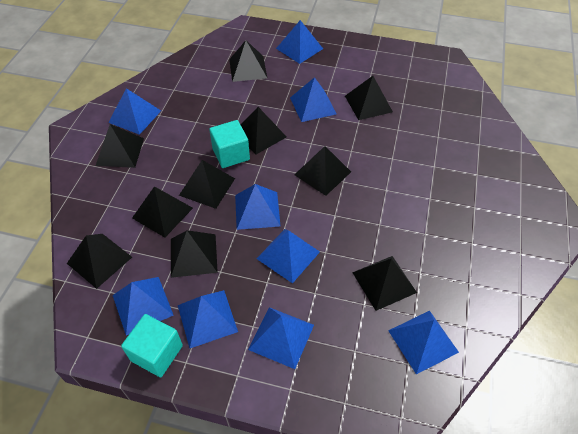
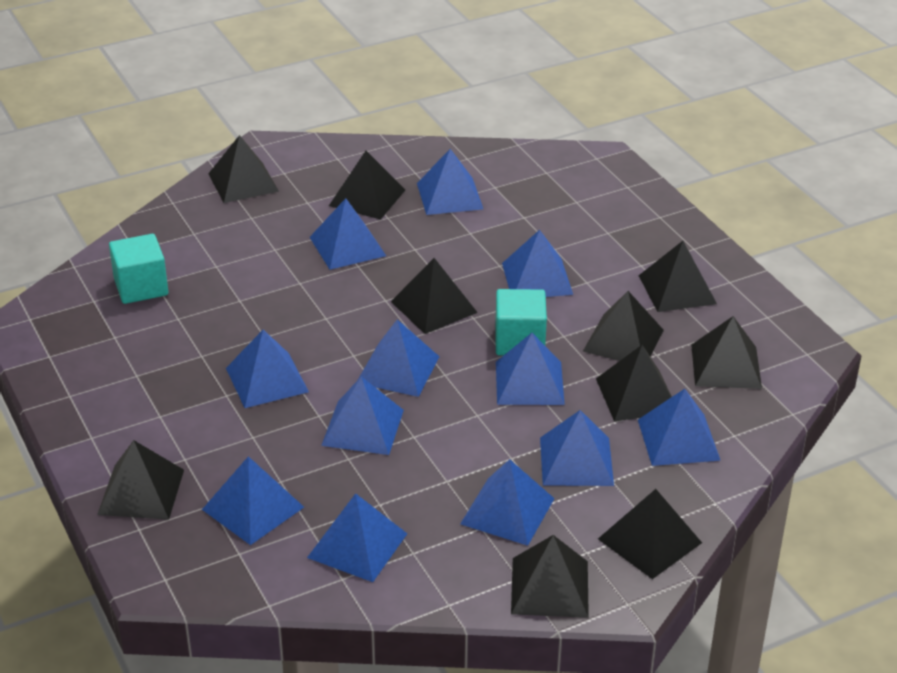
blue pyramid: [108,88,161,135] [113,277,174,335] [178,290,238,348] [235,184,281,230] [248,307,314,369] [256,229,320,284] [276,20,323,64] [290,77,337,122] [388,311,459,374] = 9 -> [202,456,304,545] [226,330,309,408] [307,493,407,582] [310,198,386,270] [321,377,404,455] [358,319,440,397] [417,149,483,215] [460,459,555,546] [496,333,565,405] [502,230,573,297] [540,410,614,486] [638,389,721,466] = 12

